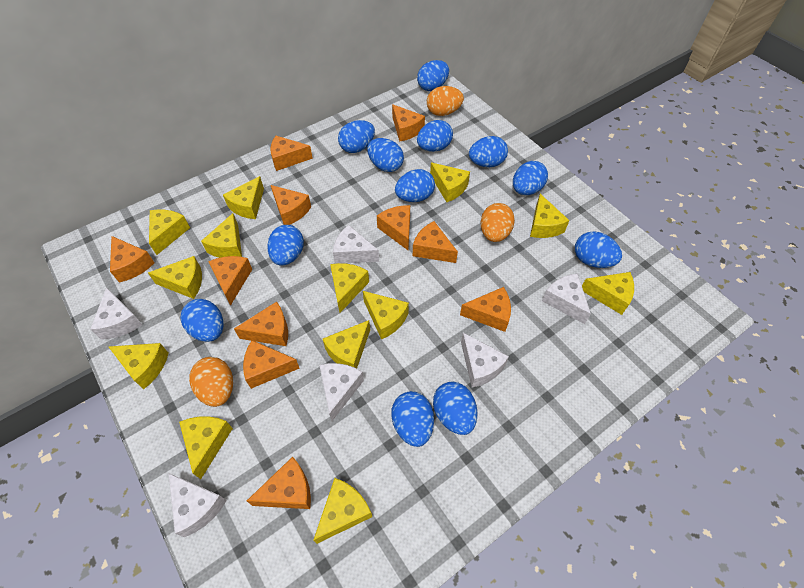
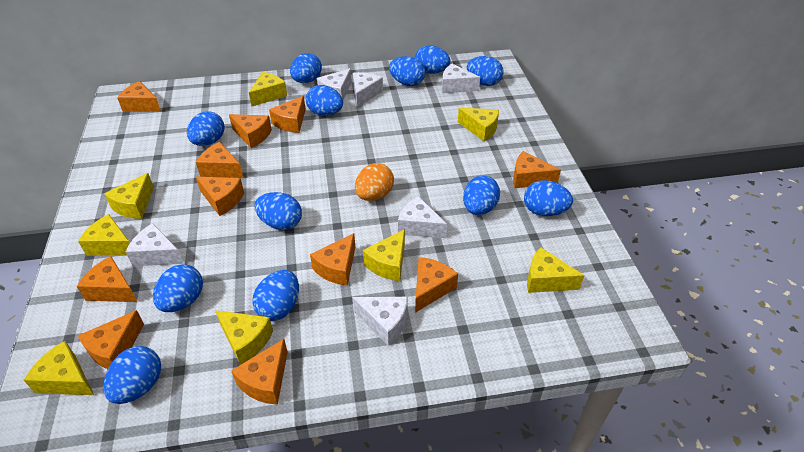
orange egg: [189,357,233,407] [427,86,464,116] [481,203,515,242] = 3 -> [355,163,394,201] = 1
yellow cheese: [109,343,168,389] [148,256,202,299] [149,210,190,255] [179,416,233,479] [201,213,242,258] [223,176,264,219] [314,478,372,544] [323,320,370,368] [330,263,369,313] [363,291,409,339] [430,163,470,202] [530,194,570,238] [582,272,634,315] = 13 -> [24,341,94,395] [78,214,130,256] [104,173,154,219] [215,310,273,365] [249,72,287,106] [363,229,405,281] [458,108,499,141] [527,248,585,293] = 8

